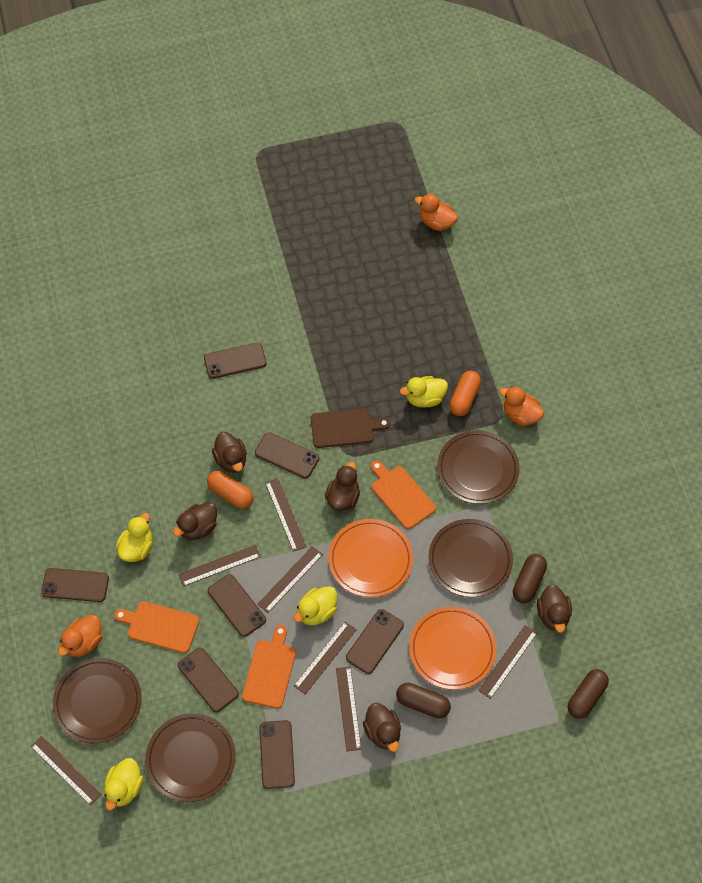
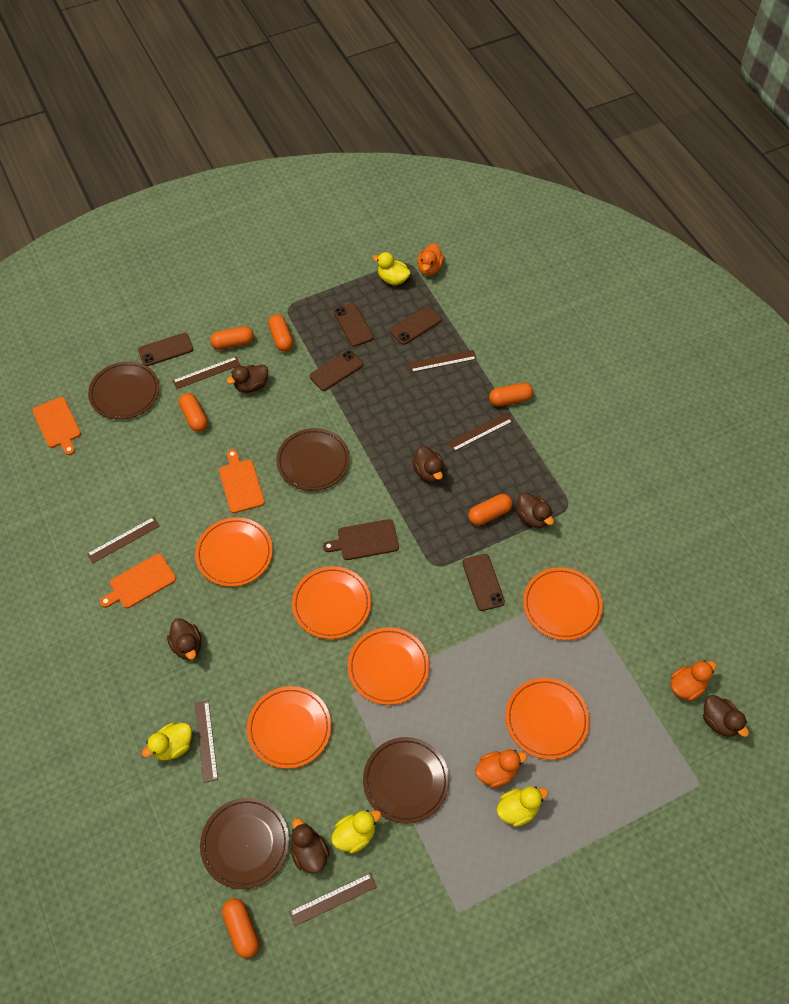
brown capsule: [396,683,451,719] [513,554,547,603] [568,669,609,719] = 3 -> none = 0
brown duck: [173,502,217,540] [212,432,247,473] [325,462,360,511] [363,703,401,752] [537,584,572,633] = 5 -> [167,618,202,660] [227,365,268,393] [291,818,329,874] [412,446,444,483] [516,492,554,528] [703,695,749,737] = 6
brown phone: [41,568,109,602] [178,647,239,712] [204,343,266,379] [208,574,266,637] [255,432,319,479] [259,720,295,789] [346,609,404,674] = 7 -> [138,333,193,366] [310,350,363,391] [334,303,374,347] [390,306,441,345] [462,554,505,611] = 5
brown ruler: [30,736,101,805] [178,545,261,587] [257,546,323,613] [265,478,306,552] [294,621,357,695] [336,667,362,751] [478,625,537,699] = 7 -> [87,517,160,563] [173,357,240,389] [195,701,218,783] [289,873,377,926] [408,350,477,372] [447,413,513,451] = 6
orange capsule: [207,471,253,509] [449,371,481,416] = 2 -> [179,393,208,432] [210,326,254,350] [222,898,259,958] [268,314,293,352] [468,494,513,525] [489,383,533,407] = 6
orange plate: [328,519,413,597] [409,607,496,690] = 2 -> [195,517,273,587] [247,686,331,769] [292,566,371,639] [348,627,430,705] [505,678,590,760] [523,567,603,640] = 6

